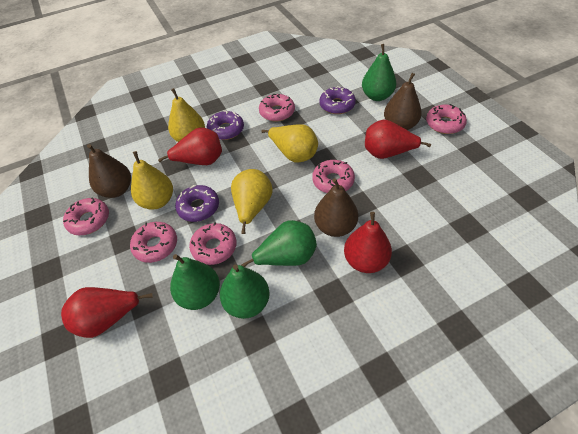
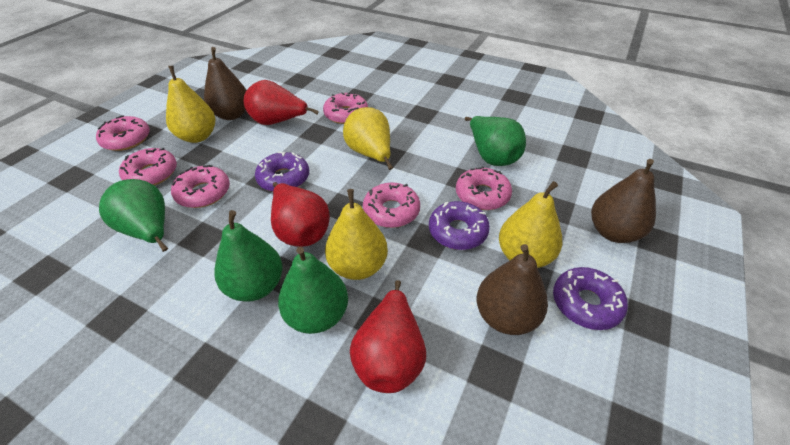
red pear: [61,287,152,338] [158,127,222,165] [344,212,392,273] [365,120,431,159] = 4 -> [244,80,319,125] [271,182,330,247] [350,280,426,393] = 3

